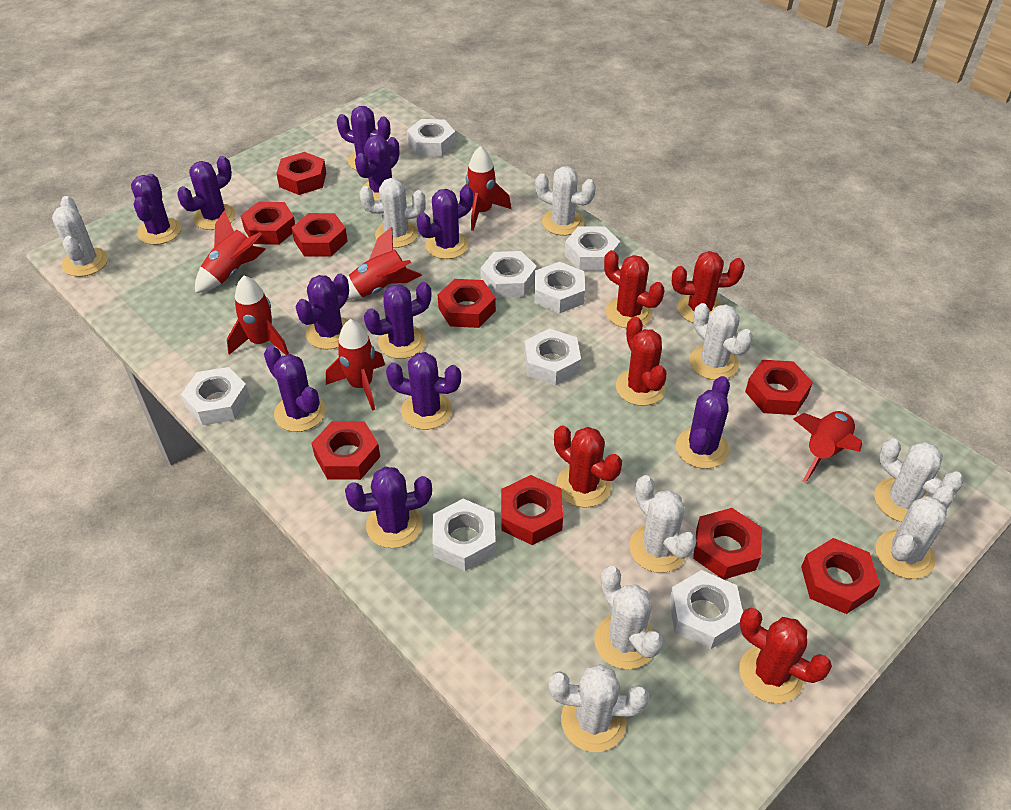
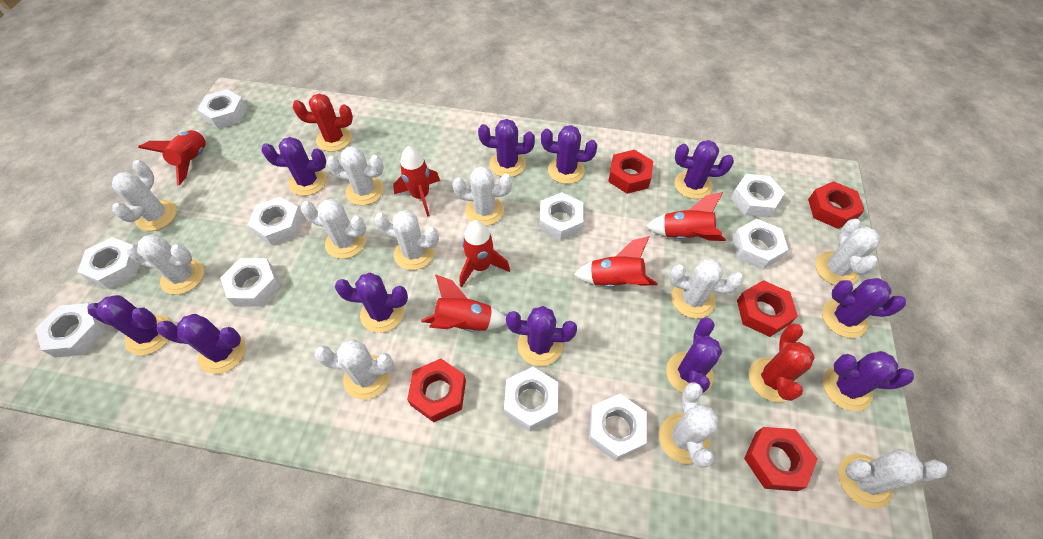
red cactus: [554,425,622,508] [604,250,664,328] [616,316,667,406] [672,251,745,323] [739,608,832,703] = 5 -> [293,94,353,152] [749,323,815,402] = 2
red nut: [241,202,295,245] [276,152,326,195] [291,213,348,257] [312,421,380,480] [438,279,496,328] [501,475,563,545] [693,508,762,579] [745,360,813,415] [801,538,880,614] = 9 -> [407,359,466,422] [608,150,653,194] [737,280,798,337] [744,427,817,491] [808,181,865,229] = 5
white cactus: [52,196,108,277] [360,178,426,248] [535,166,596,236] [549,664,649,752] [594,566,663,670] [629,475,697,573] [690,303,753,380] [874,438,963,522] [875,485,955,579] = 9 -> [112,160,177,231] [127,234,204,295] [301,199,366,259] [314,339,394,400] [326,146,384,205] [374,210,439,270] [452,166,512,226] [659,382,718,468] [669,259,744,319] [815,219,880,286] [838,449,947,509] = 11
white nut: [181,367,250,425] [407,119,456,157] [433,499,496,571] [480,251,537,298] [524,328,581,386] [535,262,585,314] [565,226,620,271] [669,570,743,649] = 8 -> [35,303,106,357] [77,237,139,289] [197,89,247,129] [220,258,281,307] [248,197,303,245] [504,367,558,432] [539,192,583,241] [589,394,647,461] [731,174,785,218] [732,219,789,270] = 10

